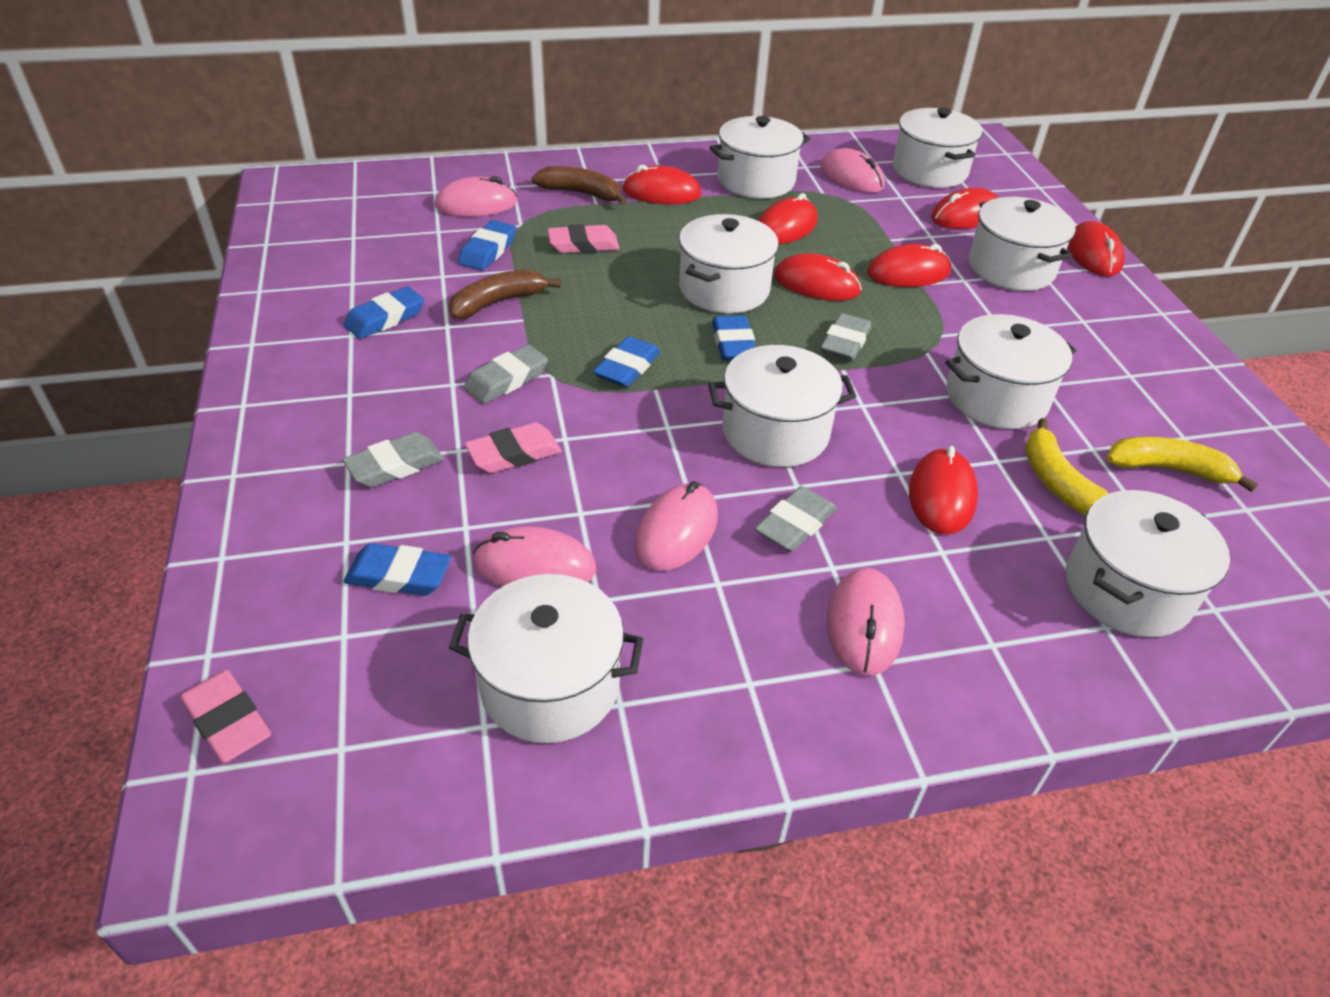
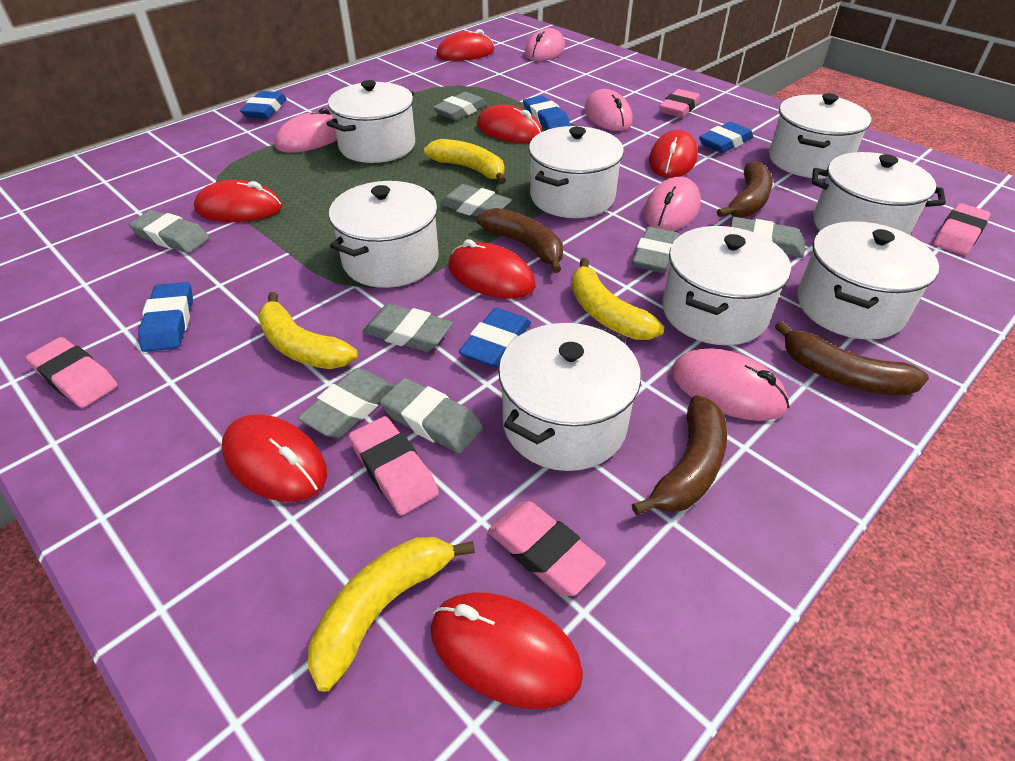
brown banana: [448,269,561,319] [532,166,627,205] = 2 -> [477,208,563,273] [632,395,727,515] [717,161,773,218] [775,321,929,396] = 4
grey eraser: [342,432,444,488] [464,344,548,404] [755,486,837,552] [820,313,872,361] = 4 -> [129,210,210,253] [298,368,395,438] [362,304,453,352] [380,378,483,454] [433,92,487,121] [440,184,512,217] [632,227,679,273] [731,217,805,258] = 8
pink eraser: [180,670,271,763] [465,422,562,473] [547,224,620,253] = 3 -> [26,337,118,408] [349,416,439,515] [488,501,606,596] [659,89,700,118] [933,203,991,255] = 5
yellow banana: [1025,418,1109,516] [1107,437,1258,492] = 2 -> [258,292,358,369] [308,537,475,692] [424,139,506,184] [572,258,664,340] = 4

